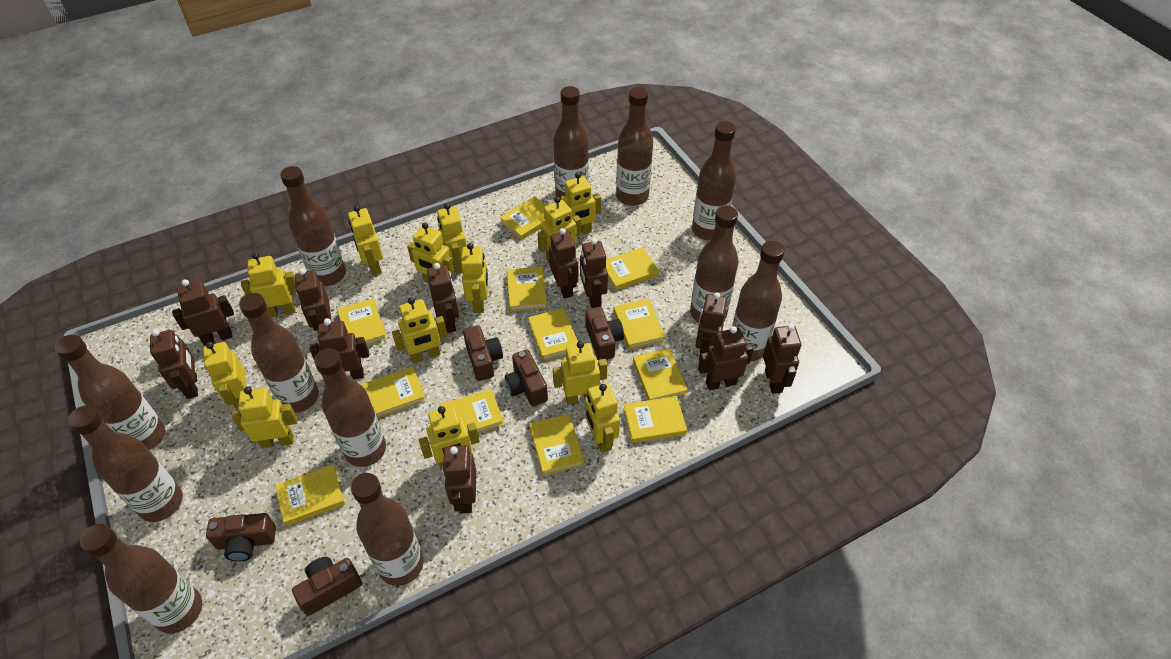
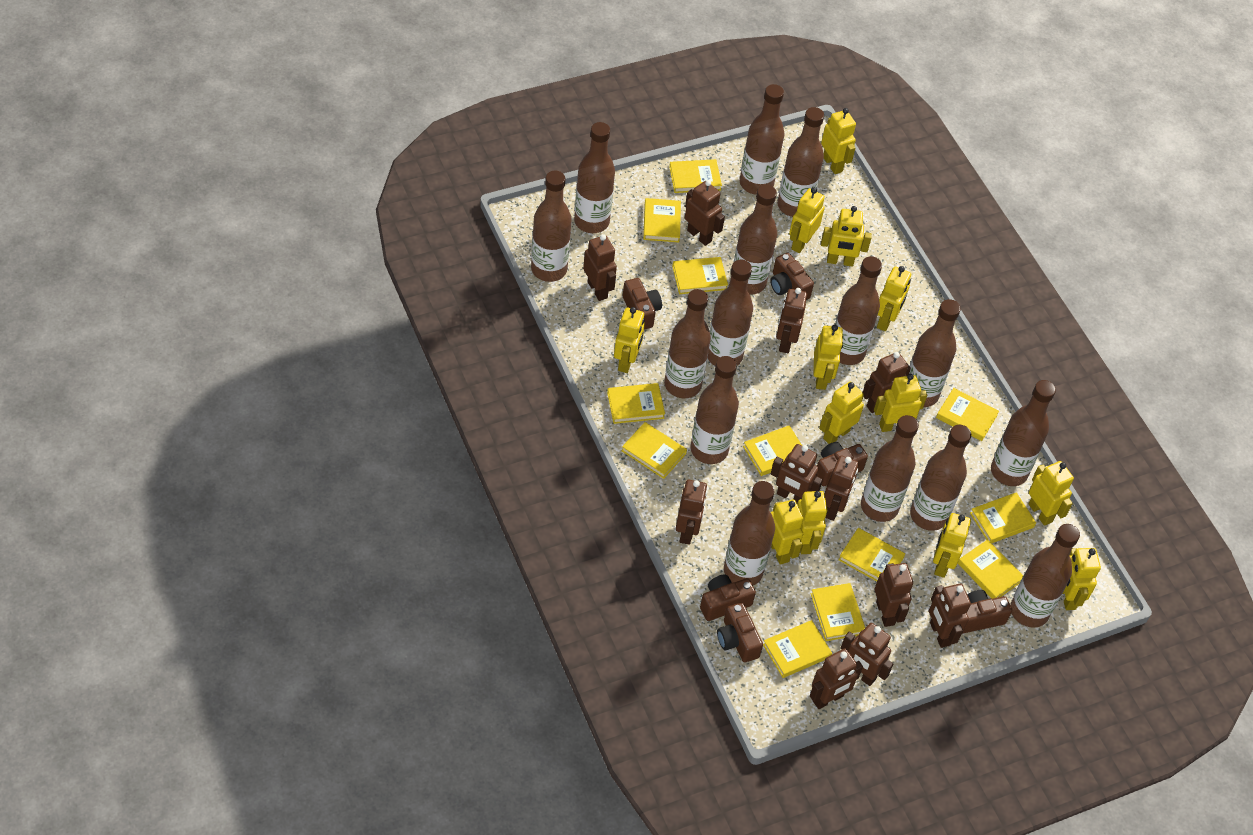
brown bottle: [55,335,165,450] [68,405,183,522] [80,524,202,633] [239,293,319,413] [280,166,346,286] [314,348,386,467] [351,473,424,586] [553,86,589,199] [616,87,653,206] [690,206,738,323] [692,121,736,241] [732,241,785,361] = 12 -> [531,171,572,282] [574,122,615,233] [664,289,711,398] [690,356,739,464] [708,260,753,366] [724,481,775,585] [733,185,777,295] [740,84,784,195] [777,107,824,217] [835,256,882,365] [861,415,919,522] [909,299,961,407] [910,425,971,531] [991,380,1056,486] [1010,524,1080,628] = 15
brown camera: [206,513,276,562] [292,557,362,616] [463,325,503,381] [505,349,548,406] [585,307,624,360] = 5 -> [623,278,662,329] [700,574,756,621] [717,602,763,662] [770,253,814,300] [817,442,868,486] [962,590,1012,634] = 6

